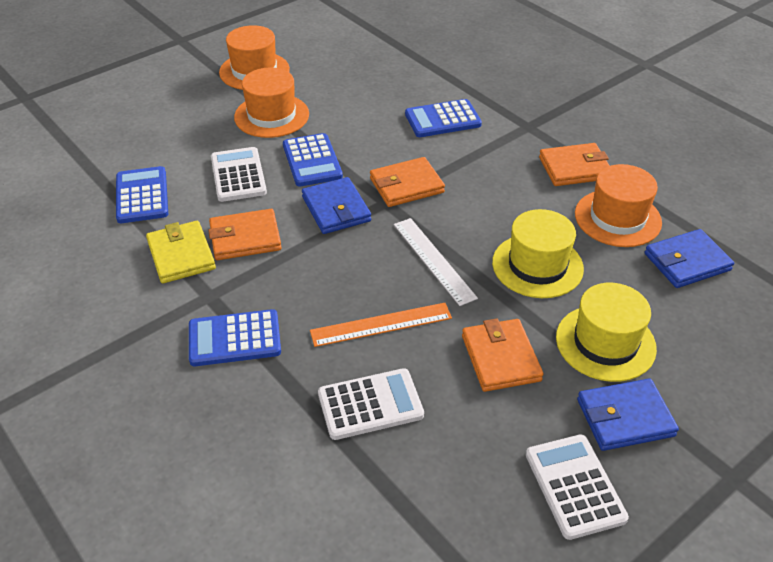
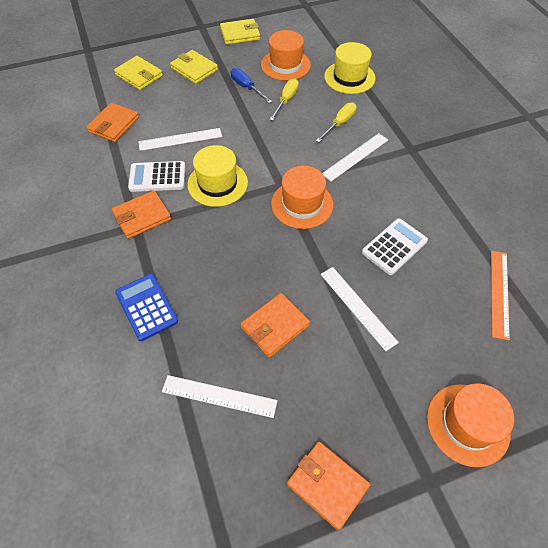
blue calculator: [116,166,168,223] [189,309,281,366] [283,133,343,187] [405,99,482,137] = 4 -> [115,274,178,341] = 1
blue screwdriver: none = 0 -> [231,68,272,103] = 1
blue wallet: [302,177,371,234] [577,379,679,451] [645,229,734,288] = 3 -> none = 0
white calculator: [211,147,267,202] [318,368,424,440] [526,435,629,540] = 3 -> [128,161,185,192] [362,218,428,275] = 2
white ruler: [394,218,478,306] = 1 -> [138,128,222,151] [162,375,278,418] [320,267,399,351] [322,133,388,181] = 4
yellow screwdriver: none = 0 -> [269,79,299,121] [316,103,357,142] = 2
yellow wallet: [146,221,216,283] = 1 -> [114,56,163,90] [170,50,218,84] [220,19,260,45] = 3

